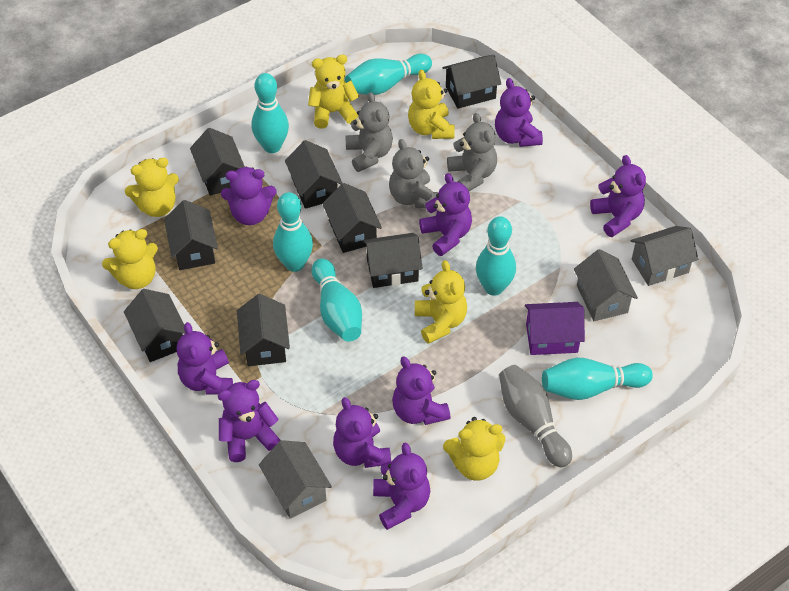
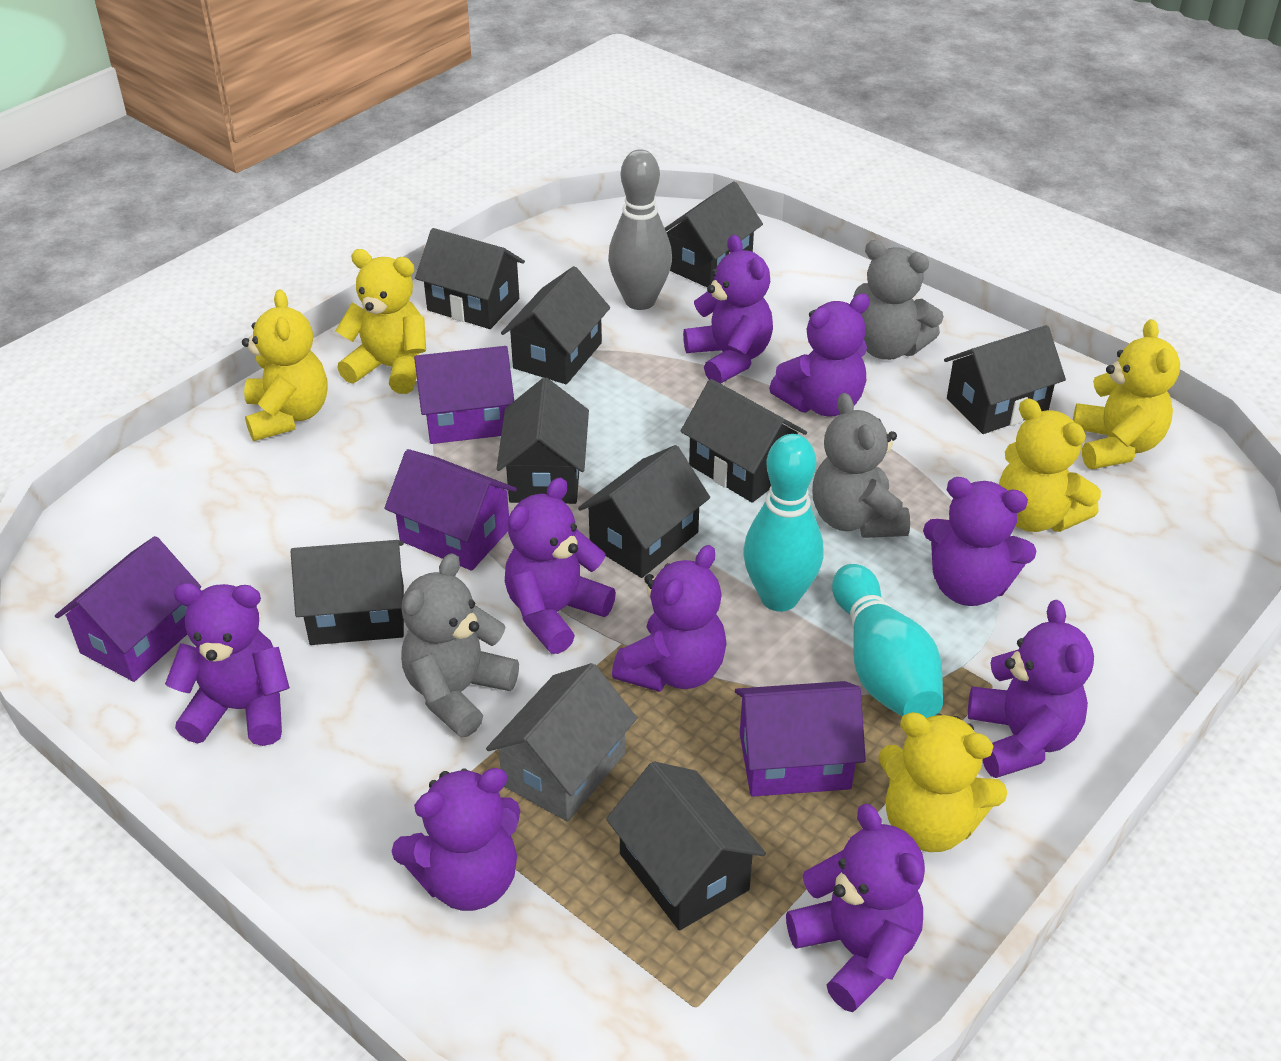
black house: [124,289,185,362] [164,200,218,270] [190,128,245,196] [237,294,290,366] [285,140,342,209] [322,183,382,253] [363,233,423,288] [442,55,501,109] = 8 -> [291,540,404,645] [415,228,525,329] [497,377,589,504] [501,266,610,384] [578,445,710,578] [606,761,766,930] [665,182,763,287] [681,379,807,503] [944,325,1066,434] = 9
grey house: [259,440,332,519] [574,249,638,321] [631,226,698,286] = 3 -> [486,663,637,822] = 1
purple house: [525,302,585,355] = 1 -> [55,536,201,682] [384,449,517,571] [414,346,514,444] [735,681,866,797] = 4
turquoise bowling pin: [252,73,289,153] [273,192,313,272] [312,258,362,342] [345,54,432,95] [476,216,516,296] [542,358,653,400] = 6 -> [744,434,823,612] [832,564,943,718] = 2
yellow teddy bear: [102,229,158,289] [125,158,179,217] [308,55,359,129] [408,70,455,139] [415,260,467,344] [443,417,505,481] = 6 -> [242,289,328,441] [336,249,426,394] [879,712,1007,852] [999,398,1101,532] [1073,319,1180,469] = 5

